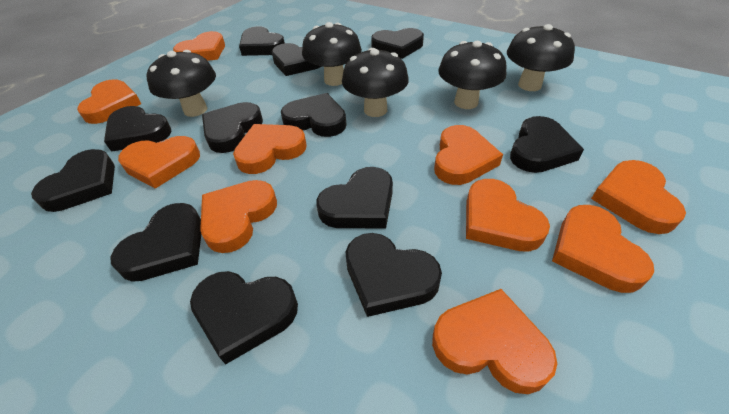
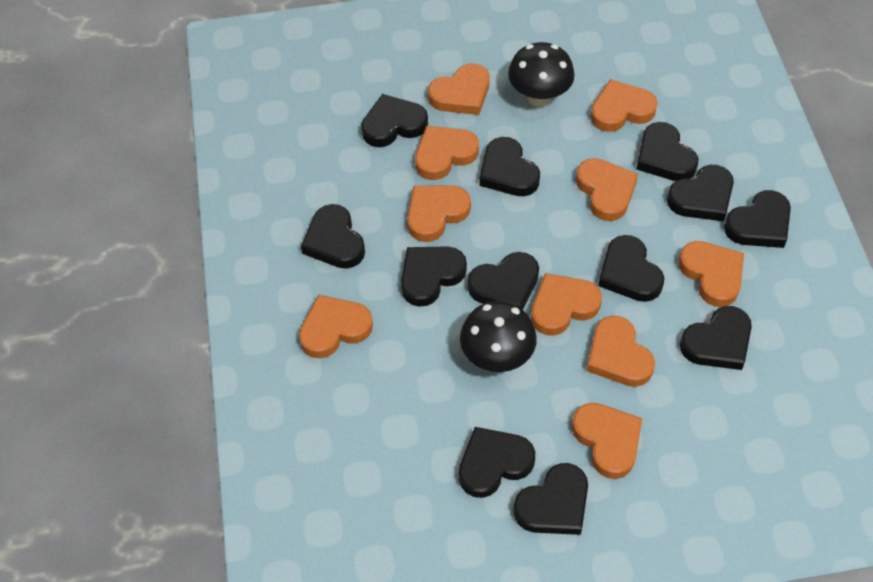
black mushroom: [147,50,216,117] [302,22,362,86] [342,48,409,117] [438,41,506,109] [507,24,575,91] = 5 -> [460,301,537,372] [508,42,575,107] = 2

